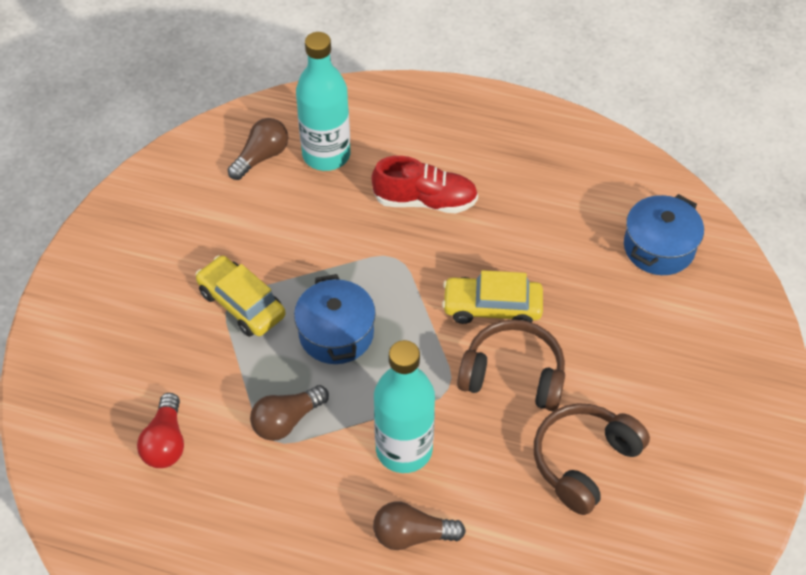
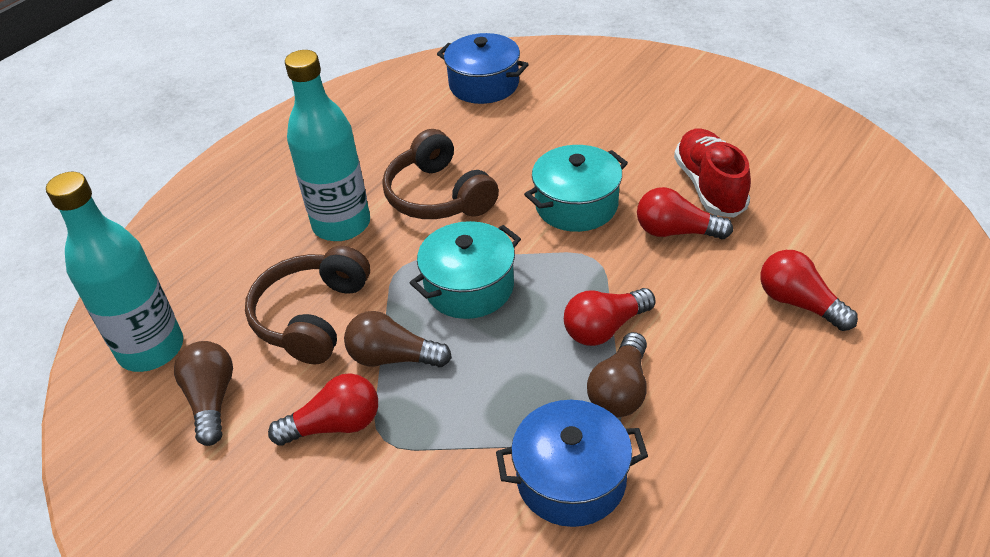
red light bulb: [137,393,184,468] = 1 -> [268,373,378,446] [564,288,655,346] [637,187,733,239] [761,250,858,331] = 4
turquoise pot: none = 0 -> [410,221,521,319] [524,145,628,232] = 2
yellow car: [195,255,286,337] [442,270,543,324] = 2 -> none = 0

